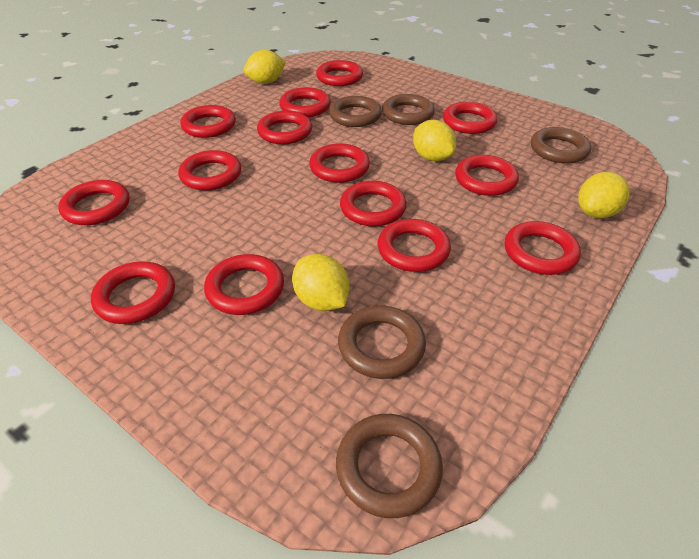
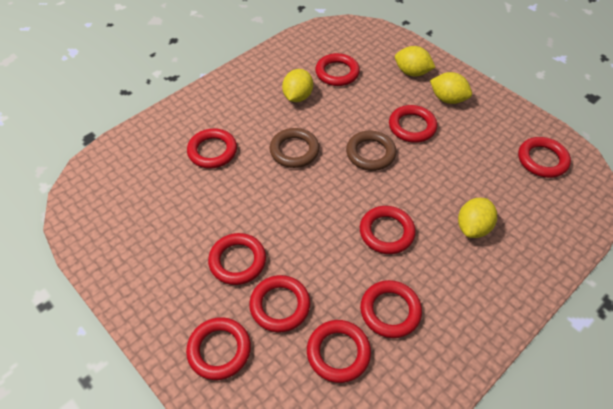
brown ring: [329,96,382,127] [336,414,443,518] [338,306,426,379] [382,94,435,125] [531,127,591,163] = 5 -> [270,128,320,168] [346,131,397,171] = 2
red ring: [58,180,130,225] [91,261,175,324] [178,150,241,191] [180,105,236,138] [204,254,284,315] [257,111,312,144] [279,87,331,117] [309,143,370,183] [316,60,363,86] [340,181,407,226] [377,219,451,272] [443,102,497,134] [455,155,519,196] [504,221,581,275] = 14 -> [186,317,251,380] [187,128,237,169] [208,233,266,285] [249,275,310,333] [307,320,371,383] [315,53,360,86] [360,206,416,254] [360,280,422,338] [389,105,437,143] [518,137,571,178] = 10

